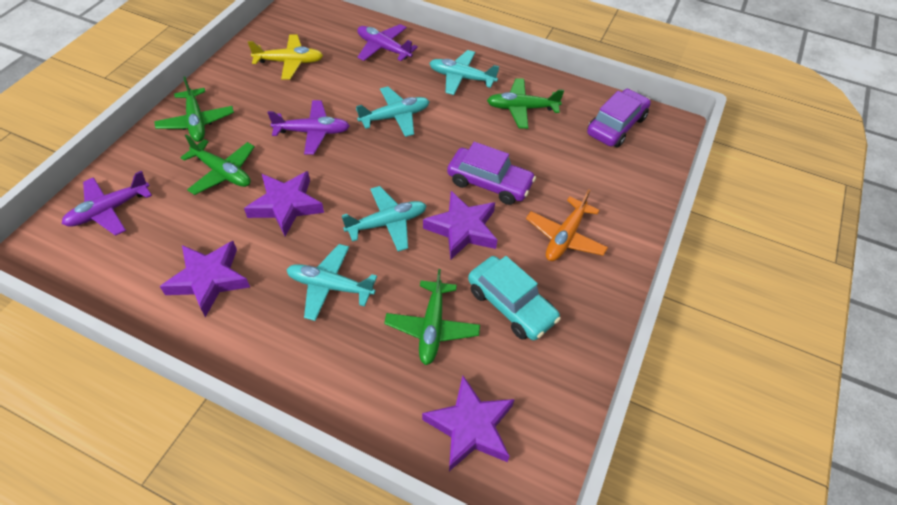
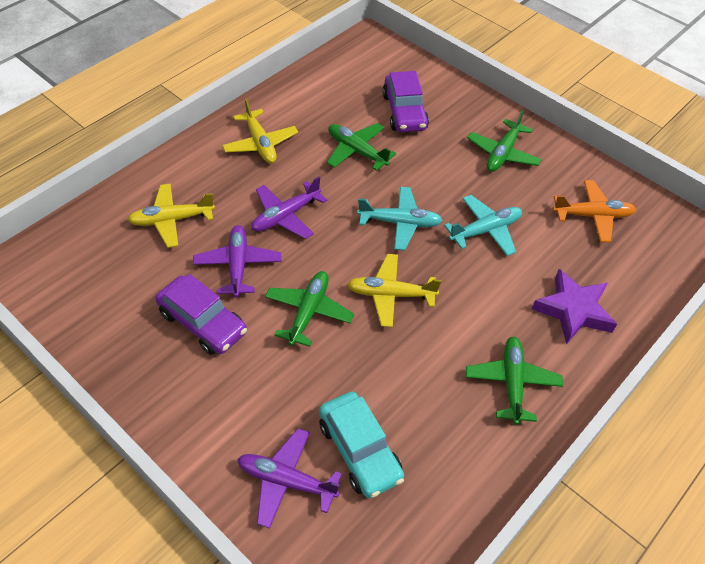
purple star: [160,241,250,317] [244,171,324,236] [422,376,515,471] [423,191,497,260] = 4 -> [532,269,617,344] = 1
turquoise plane: [286,244,377,321] [342,186,427,252] [356,86,430,137] [429,50,499,95] = 4 -> [357,186,443,250] [444,195,522,256] = 2
yellow plane: [248,34,323,80] = 1 -> [128,184,215,248] [222,98,298,164] [347,254,441,328] = 3

